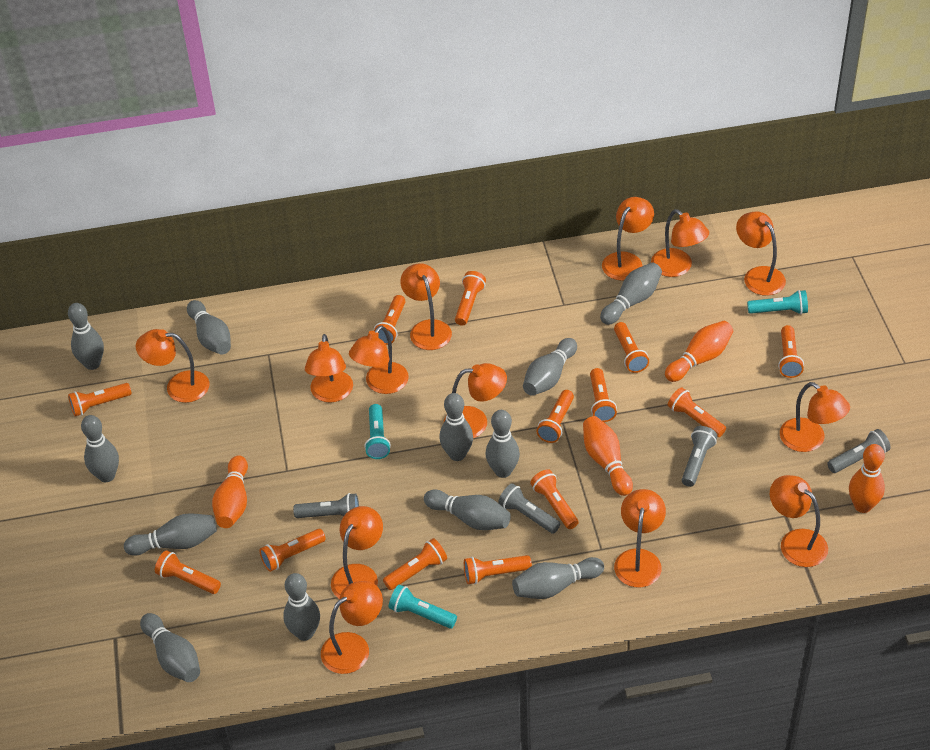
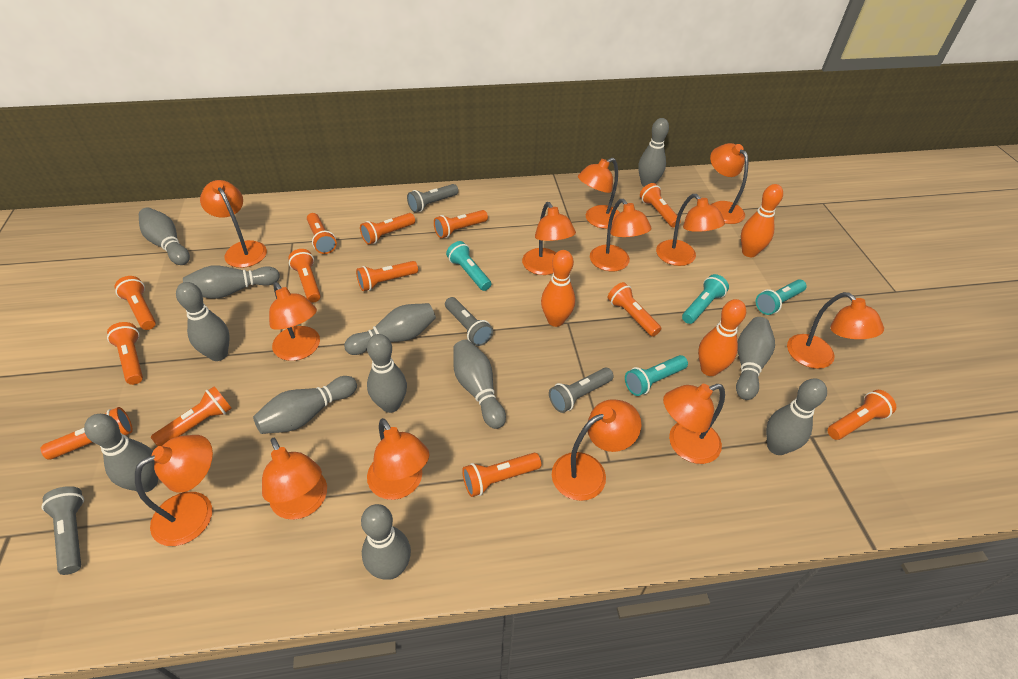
orange bowling pin: [212,455,248,528] [583,416,633,496] [665,321,733,382] [849,444,885,513] = 4 -> [541,250,575,327] [698,299,746,376] [741,184,783,257] = 3
turquoise flashlight: [365,404,391,459] [389,585,457,629] [747,290,808,314] = 3 -> [446,241,491,291] [625,355,688,396] [682,274,729,324] [756,279,807,315] = 4

